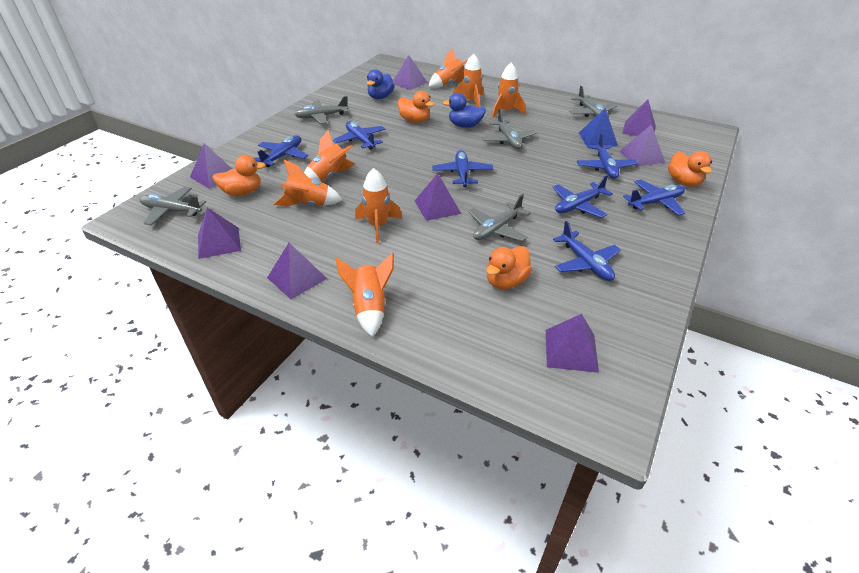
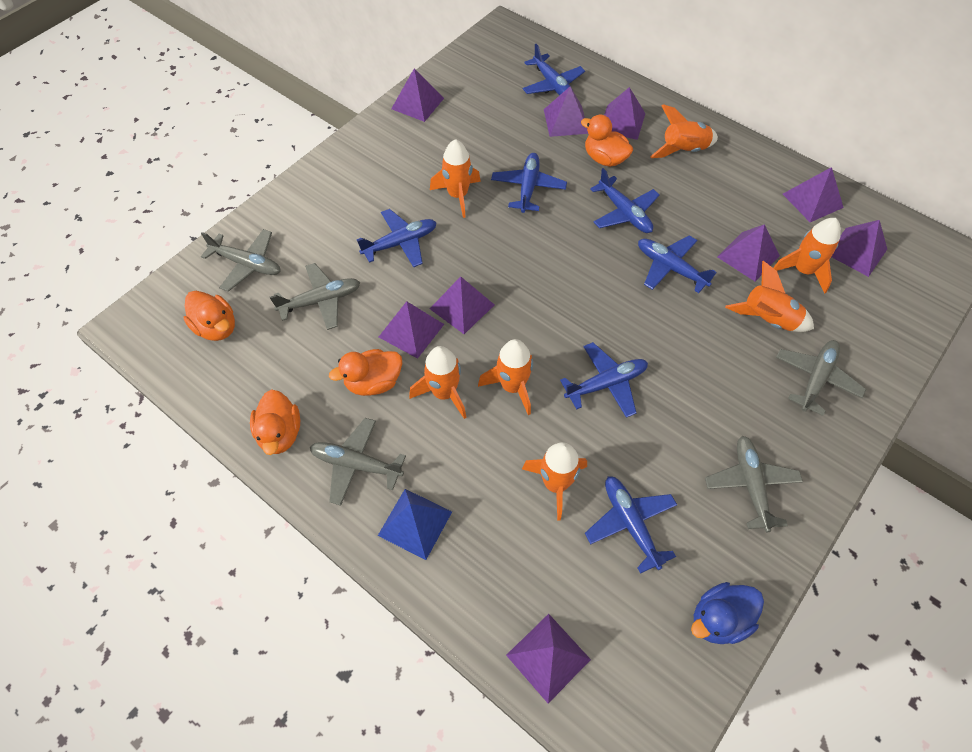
blue duck: [367,69,395,99] [442,93,486,128] = 2 -> [691,582,764,644] = 1
purple pyramid: [190,143,232,189] [198,208,241,259] [267,243,327,299] [393,55,428,90] [415,173,461,221] [546,314,599,373] [619,124,665,167] [622,99,656,136] = 8 -> [379,301,444,359] [391,68,444,122] [430,277,495,334] [506,614,591,703] [544,86,588,137] [604,87,645,140] [718,224,780,281] [783,167,844,222] [832,220,887,277] = 9

